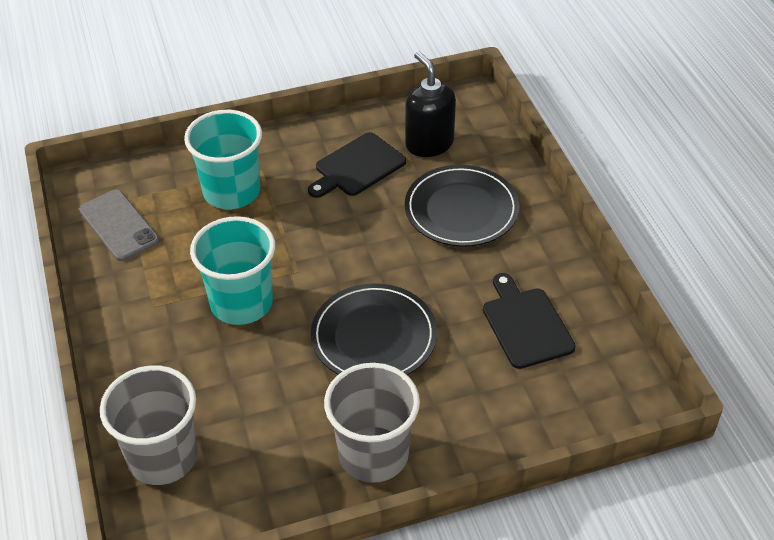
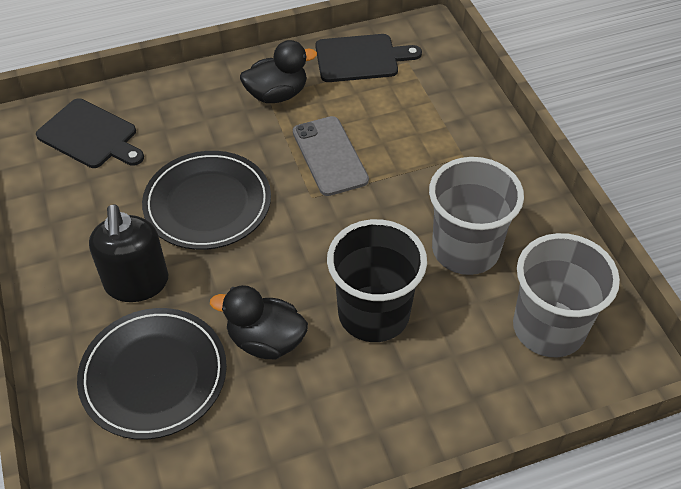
black cup: none = 0 -> [327,219,427,342] = 1
black duck: none = 0 -> [210,285,308,359] [240,40,317,103] = 2
turquoise cup: [184,110,262,209] [190,216,275,325] = 2 -> none = 0

